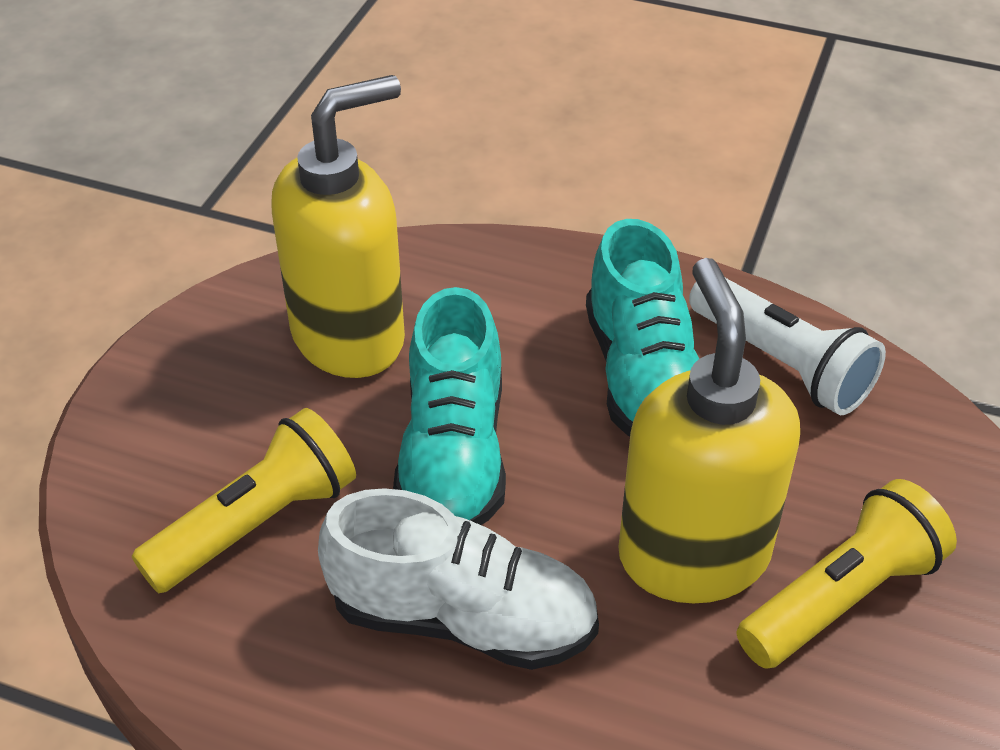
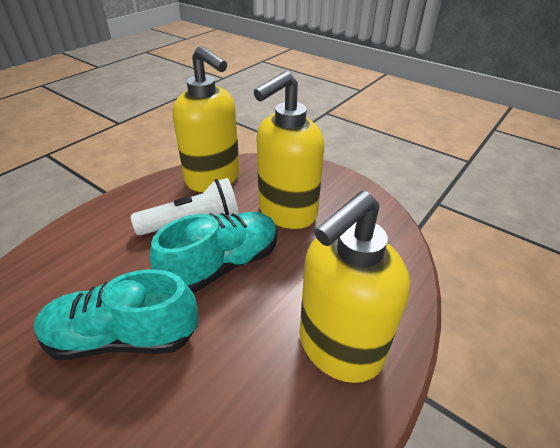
white shoe: [318,488,599,670] = 1 -> none = 0
yellow flashlight: [132,408,356,593] [737,479,957,669] = 2 -> none = 0
yellow soap dispenser: [271,75,405,378] [618,258,800,603] = 2 -> [172,46,240,192] [254,71,324,229] [300,191,410,383] = 3

